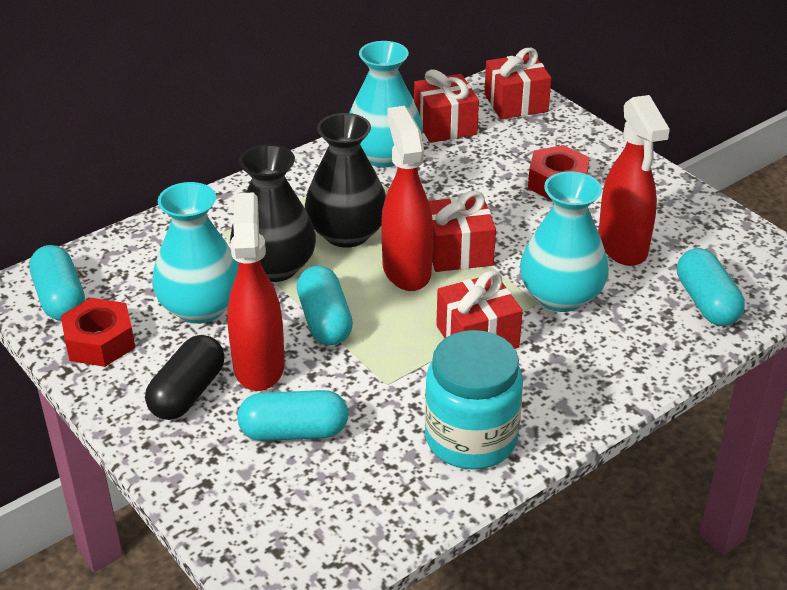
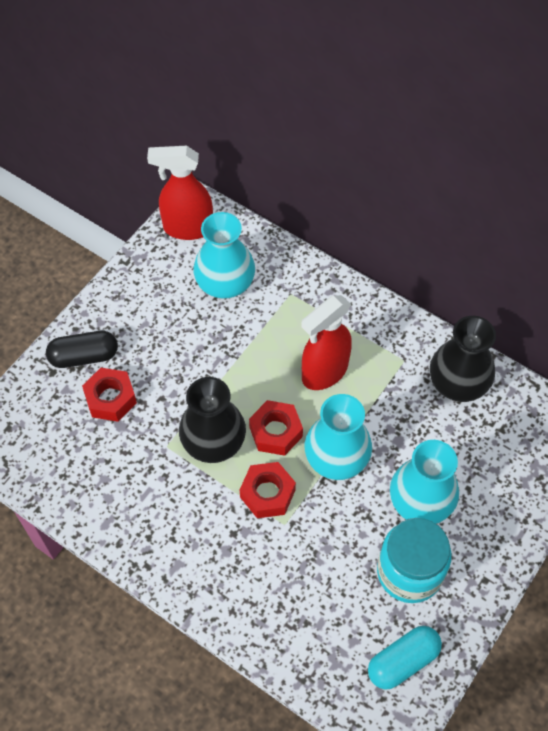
red gift: [414,69,479,143] [428,191,496,272] [436,270,523,349] [484,48,551,119] = 4 -> none = 0
red nut: [61,298,135,367] [528,145,590,200] = 2 -> [82,368,137,422] [240,462,296,518] [249,400,303,456] = 3
red spray bottle: [227,192,285,391] [381,106,433,291] [598,95,670,266] = 3 -> [147,146,213,240] [301,295,352,390] = 2
turquoise capsule: [29,245,85,321] [237,390,348,441] [297,266,353,345] [677,248,745,326] = 4 -> [368,626,442,690] = 1

